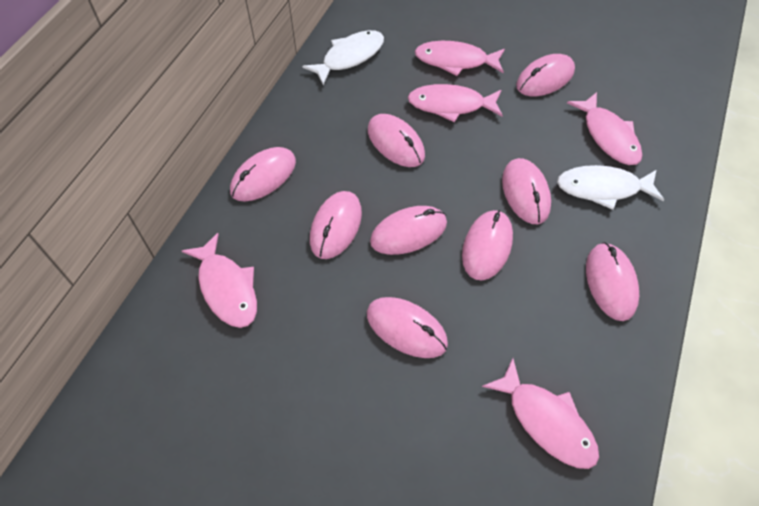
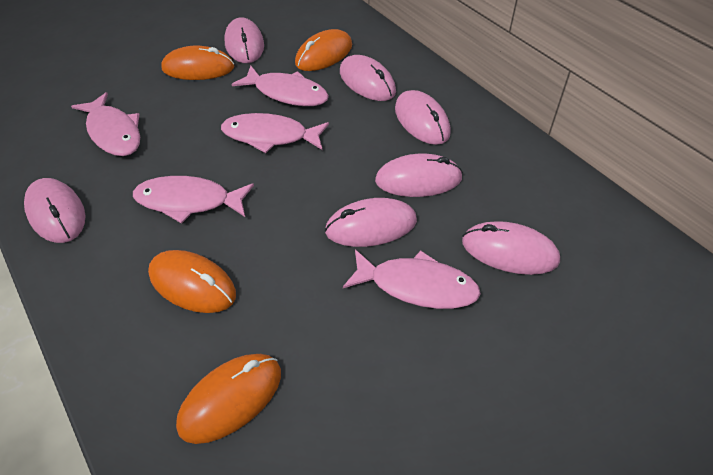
orange mouse: none = 0 -> [148,250,236,313] [161,46,234,80] [176,354,281,444] [295,29,352,71] = 4
pink mouse: [230,147,296,201] [310,191,362,259] [367,297,448,358] [368,114,425,167] [370,206,447,255] [462,210,513,280] [502,158,551,224] [516,54,575,96] [586,242,639,321] = 9 -> [24,178,85,243] [224,17,264,63] [325,198,417,247] [340,55,396,101] [375,154,463,197] [395,90,451,145] [462,221,560,275] = 7
white fish: [302,30,384,85] [557,165,664,210] = 2 -> none = 0

